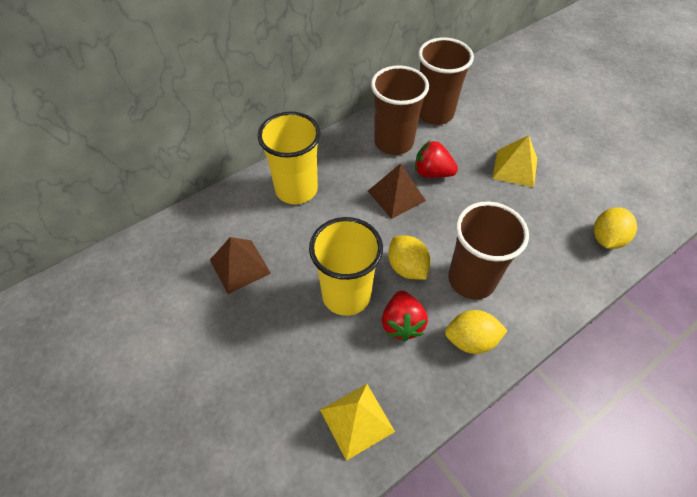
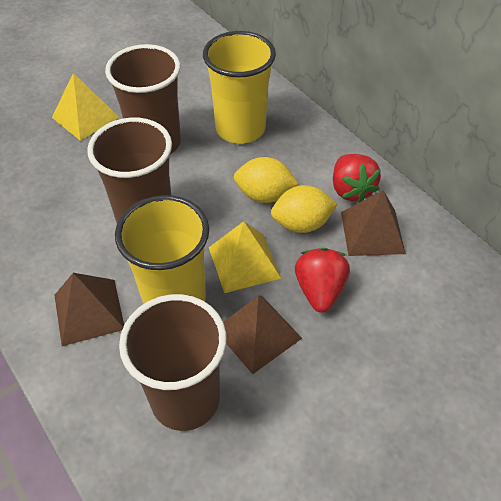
brown pyramid: [210,237,271,294] [368,163,426,219] = 2 -> [54,273,124,346] [223,295,302,374] [341,190,406,256] = 3
yellow lemon: [388,235,430,280] [445,310,508,354] [594,207,637,249] = 3 -> [234,157,299,203] [271,185,338,233] = 2

